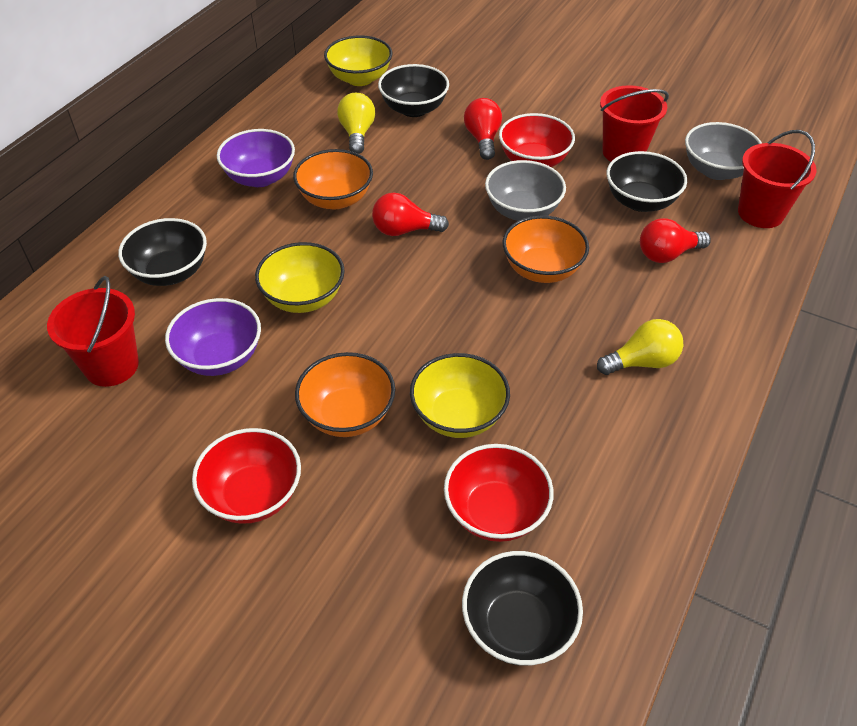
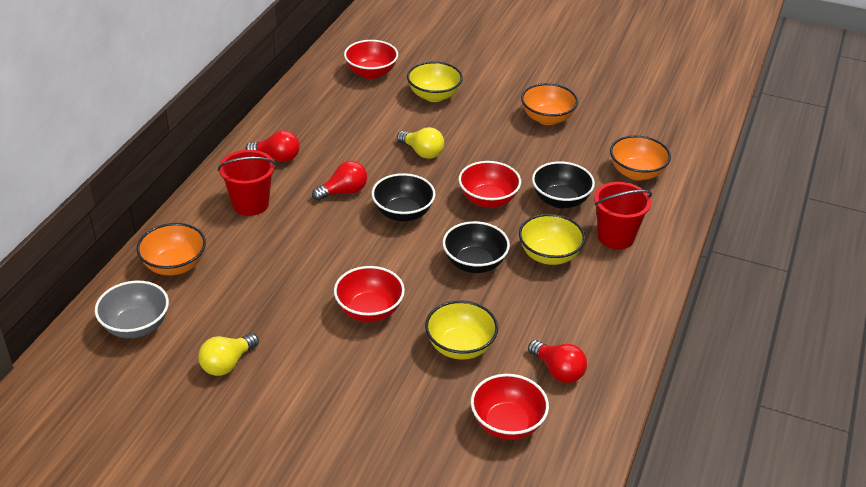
black bowl: [118,218,207,286] [378,64,449,117] [462,551,583,666] [606,151,687,212] = 4 -> [372,173,436,221] [443,221,510,273] [532,161,595,208] = 3
grey bowl: [485,160,566,221] [685,122,762,180] = 2 -> [95,281,169,338] = 1
purple bowl: [165,298,261,376] [217,129,295,187] = 2 -> none = 0
red bowl: [192,428,301,524] [444,444,554,542] [499,113,575,167] = 3 -> [334,266,405,322] [344,40,398,79] [459,161,521,208] [471,374,549,440] = 4
red bucket: [47,276,139,387] [600,85,669,162] [738,130,817,228] = 3 -> [218,150,276,216] [594,182,652,249] = 2

